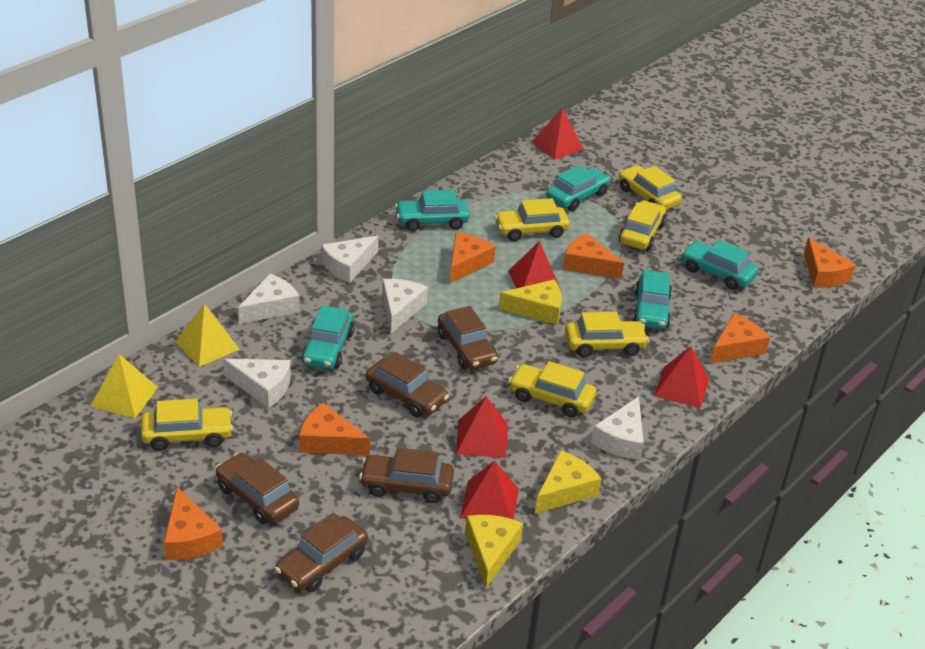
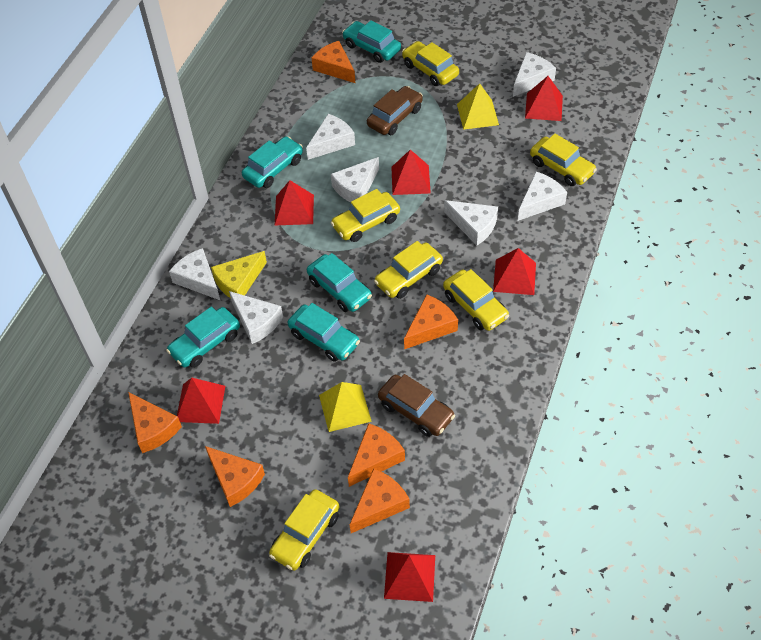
brown car: [215,453,299,525] [275,513,368,592] [359,448,454,503] [366,352,449,417] [438,306,498,369] = 5 -> [367,86,423,135] [378,374,455,437] = 2
red pyramid: [456,396,508,458] [460,460,519,520] [508,241,562,292] [532,108,584,160] [654,346,709,408] = 5 -> [177,378,225,424] [275,180,314,225] [384,552,435,602] [391,150,431,195] [493,248,536,295] [525,76,563,121] = 6
white cheese: [223,359,291,408] [238,274,300,324] [321,236,379,283] [382,279,428,334] [591,397,644,460] = 5 -> [169,248,221,301] [229,291,283,344] [306,114,355,160] [331,157,379,202] [444,200,498,245] [513,52,556,97] [518,172,567,221] = 7
yellow cheese: [465,515,523,589] [499,280,562,325] [535,450,601,513] = 3 -> [211,251,267,298] = 1

